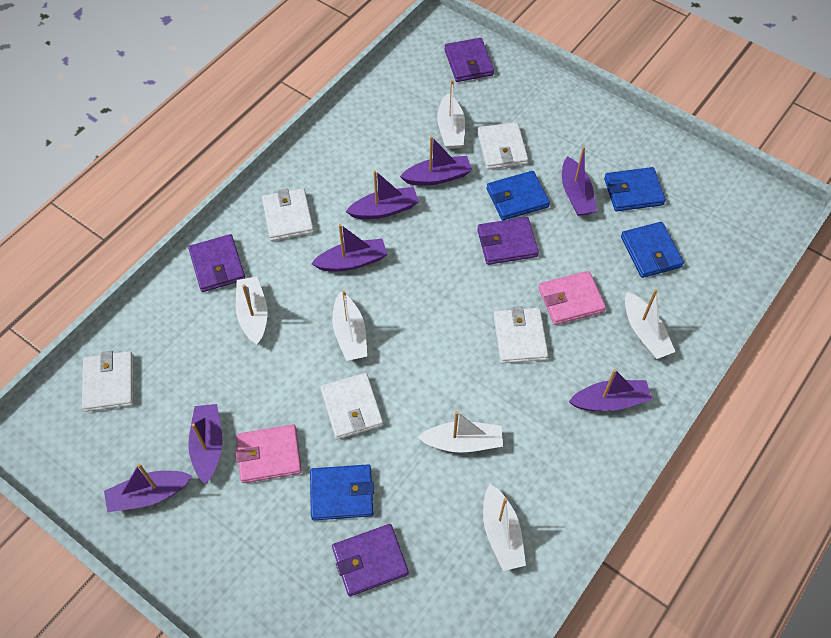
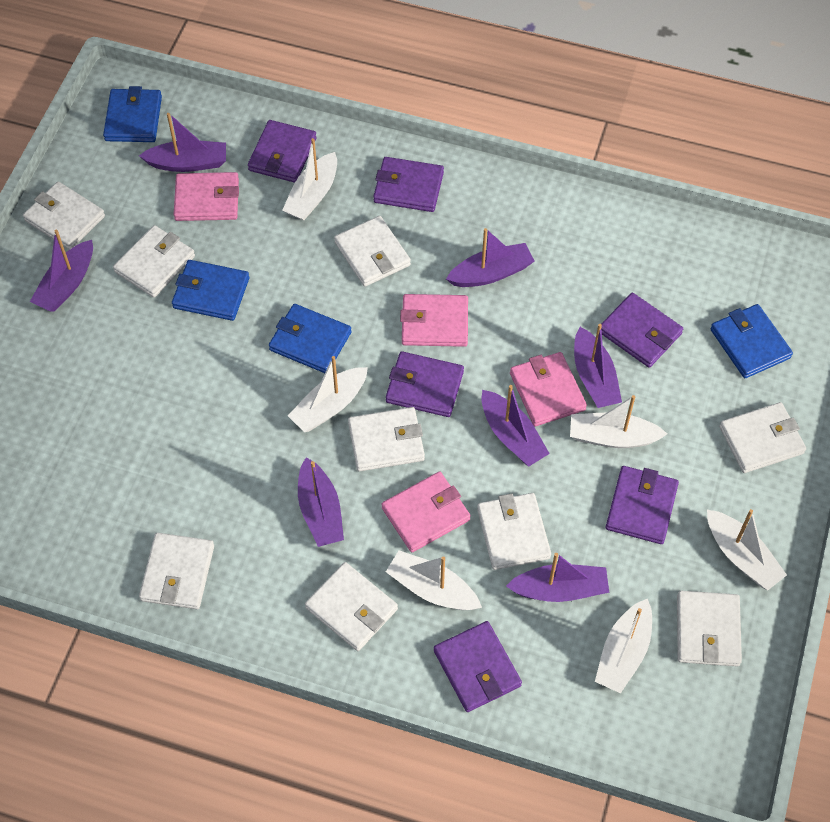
pink wallet: [235,424,302,483] [539,271,606,325] = 2 -> [174,172,239,221] [381,471,471,552] [400,294,468,347] [510,352,587,426] = 4
purple wallet: [188,234,245,292] [332,524,409,596] [444,38,494,82] [477,217,539,265] = 4 -> [248,120,317,183] [373,157,444,212] [386,351,464,417] [434,621,522,712] [601,293,683,368] [606,466,679,544] = 6
white wallet: [82,351,134,412] [262,188,314,241] [320,373,383,439] [477,122,528,169] [494,306,548,363] = 5 -> [23,182,105,250] [113,225,195,298] [139,533,214,609] [305,562,398,651] [334,216,411,287] [348,407,425,471] [477,493,551,570] [677,591,742,666] [719,402,806,473] = 9

